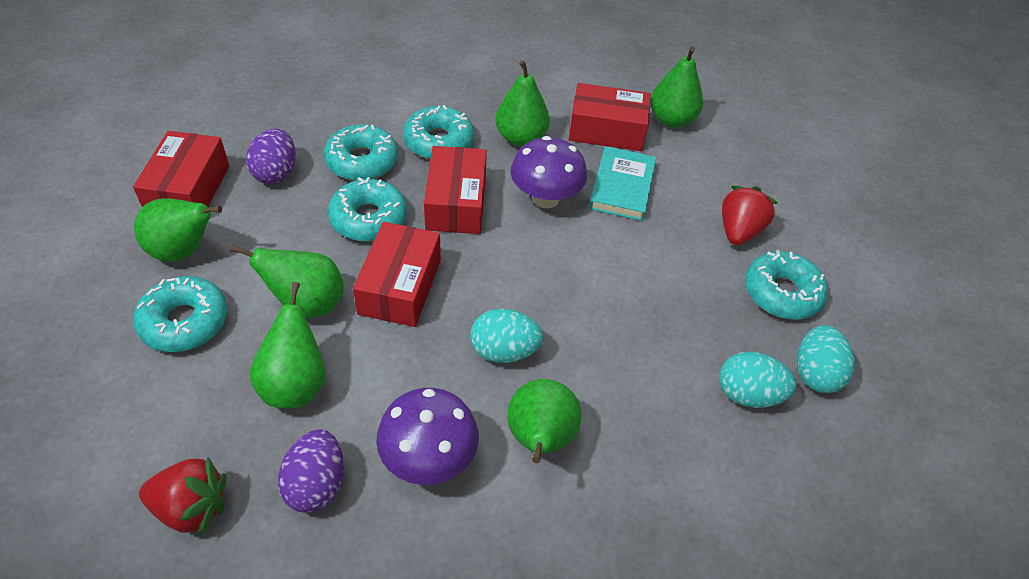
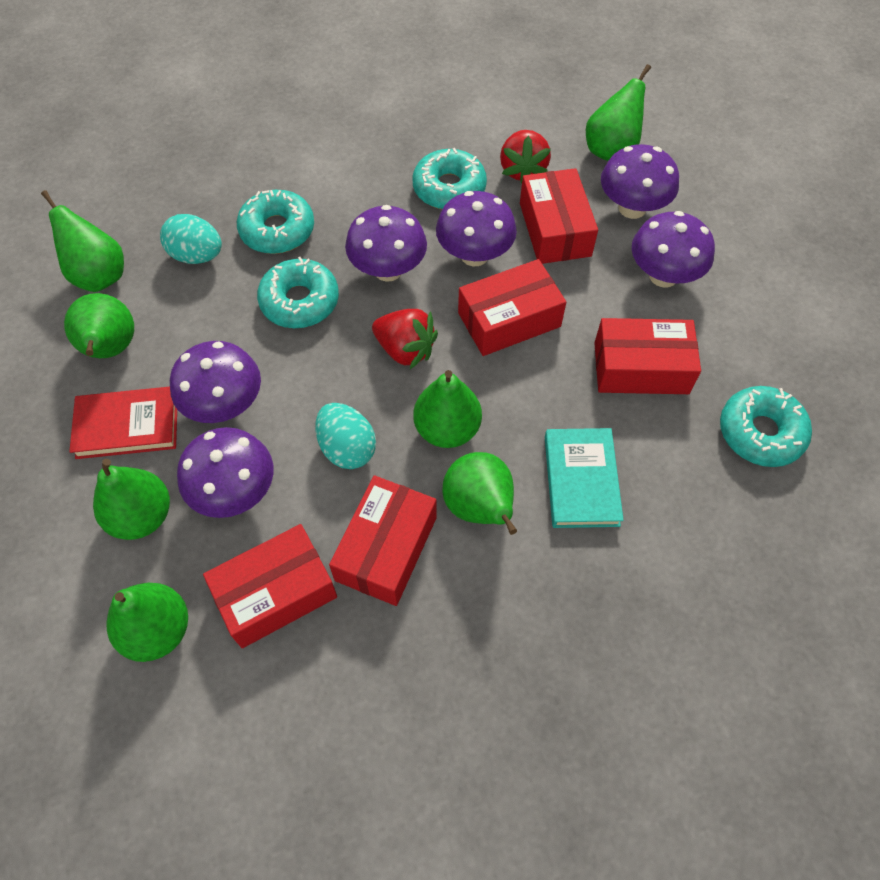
green pear: [134,198,222,262] [230,245,344,318] [250,282,326,408] [495,60,550,146] [507,379,582,463] [650,46,703,128] = 6 -> [41,190,124,292] [64,293,134,358] [93,459,170,540] [106,583,188,662] [413,370,482,448] [442,452,517,535] [586,64,651,161] = 7
purple egg: [246,129,296,184] [278,429,344,513] = 2 -> none = 0
purple mushroom: [376,388,479,485] [510,136,587,208] = 2 -> [170,341,261,423] [177,427,273,518] [345,205,427,282] [436,191,517,266] [601,144,679,219] [632,211,715,287] = 6
red book: none = 0 -> [69,387,177,459] = 1
red box: [133,131,229,207] [353,222,441,327] [424,146,487,234] [568,83,651,151] = 4 -> [203,524,337,648] [329,475,437,606] [458,259,566,356] [520,168,598,264] [594,318,701,394] = 5
turquoise donut: [133,276,228,352] [324,124,398,181] [328,177,407,241] [403,105,474,160] [745,250,828,320] = 5 -> [237,190,314,254] [257,257,339,328] [412,148,487,209] [720,386,812,467] = 4
turquoise egg: [471,309,543,363] [719,352,796,408] [797,325,855,393] = 3 -> [160,214,222,264] [315,403,376,469] = 2

